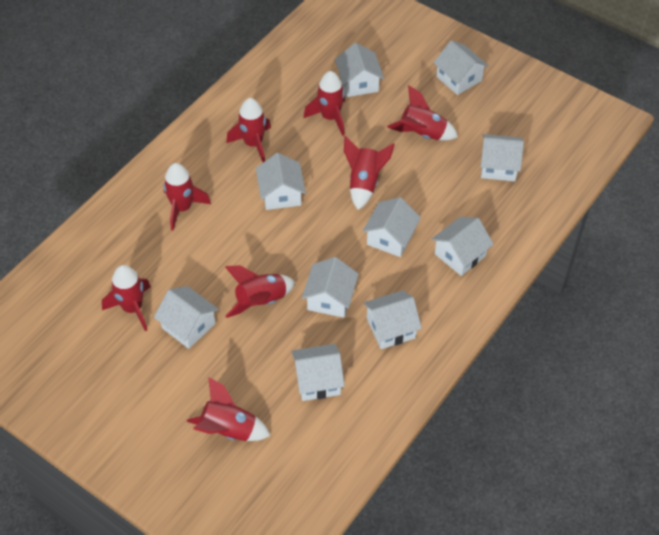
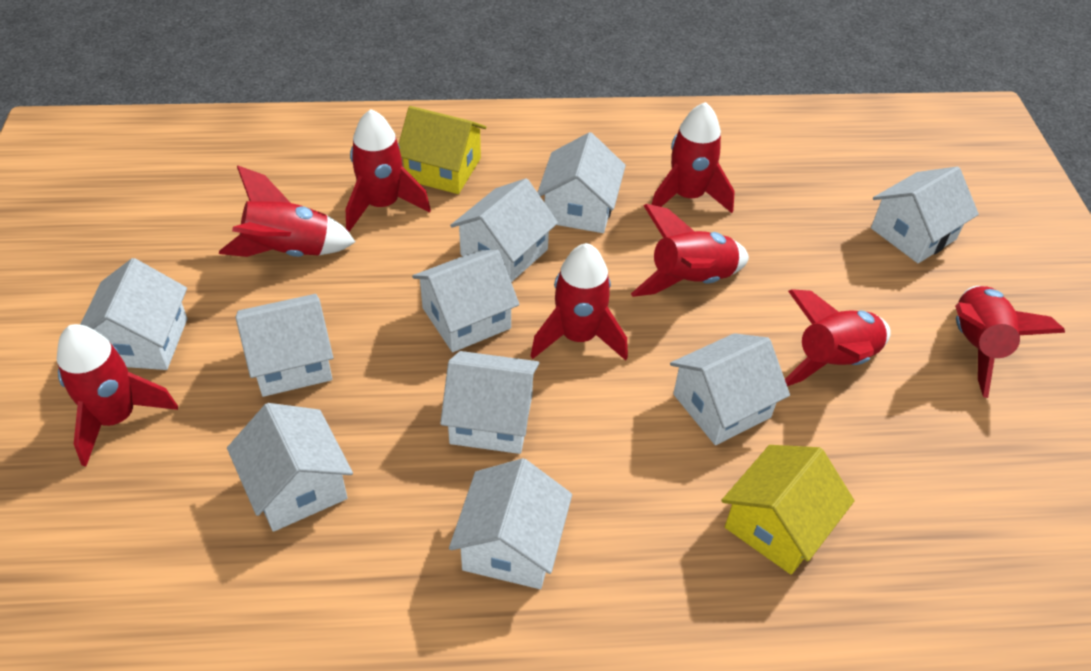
yellow house: none = 0 -> [399,106,486,194] [721,445,855,575] = 2

